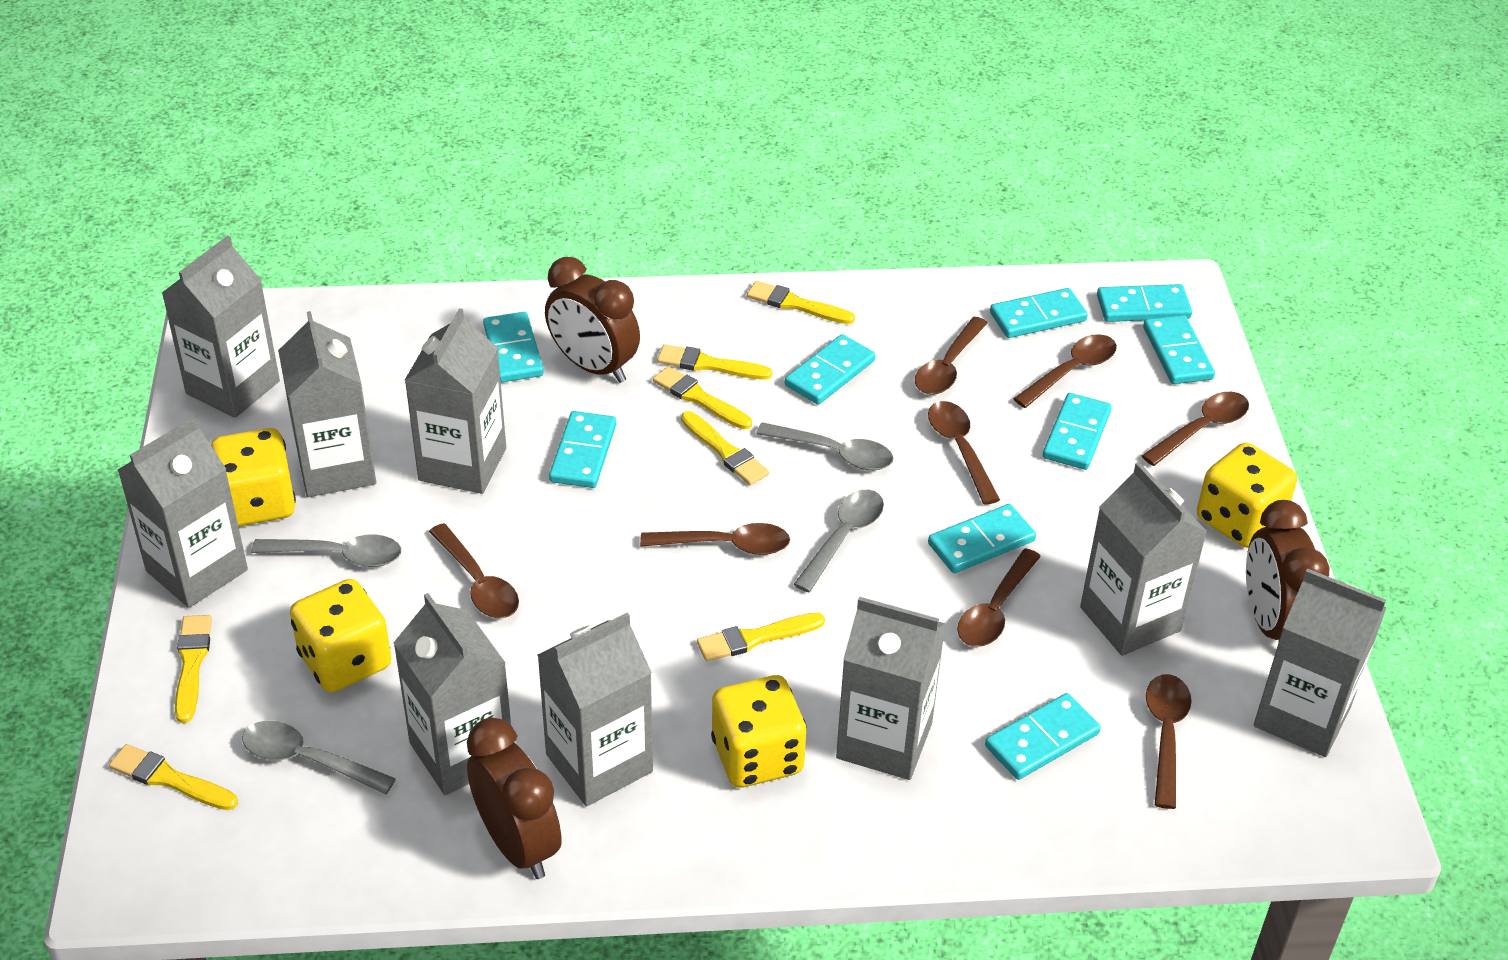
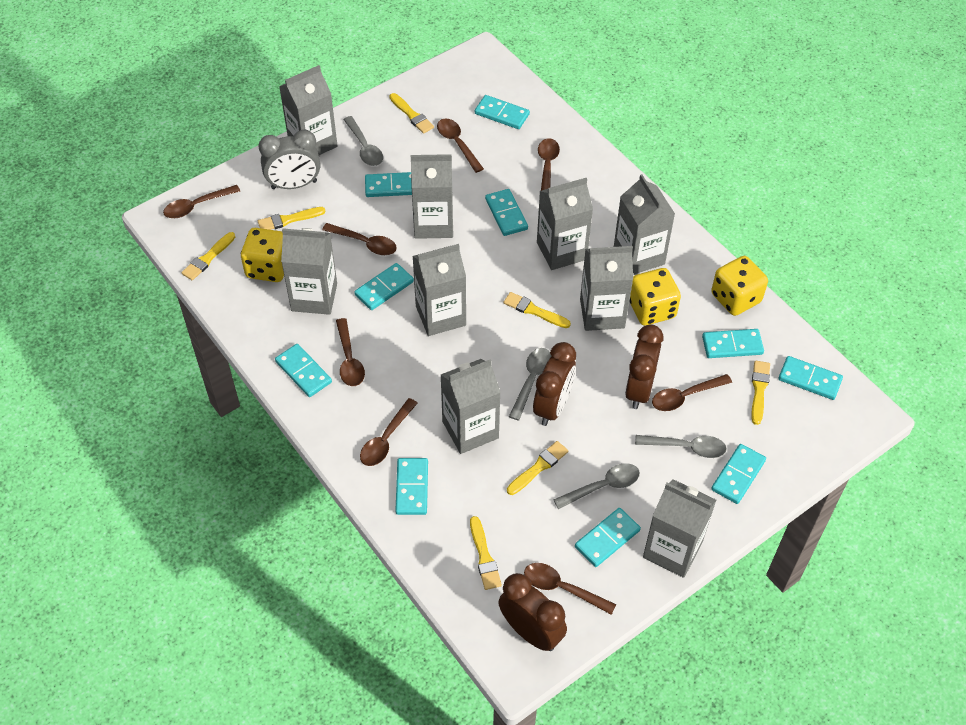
grey clock: none = 0 -> [259,130,320,189] = 1
turquoise domino: [483,312,544,382] [549,411,616,488] [785,334,875,405] [928,504,1036,573] [985,693,1101,780] [990,288,1088,338] [1043,393,1112,470] [1097,284,1192,322] [1143,315,1215,384] = 9 -> [275,344,332,397] [354,263,414,310] [365,172,412,197] [395,458,428,515] [475,95,530,129] [485,189,528,236] [575,508,641,567] [702,329,764,358] [711,444,766,504] [778,356,843,400] = 10
yellow dice: [211,428,296,527] [290,579,391,692] [711,675,807,788] [1197,443,1297,548] = 4 -> [241,228,284,282] [629,268,681,326] [711,256,768,316] = 3

